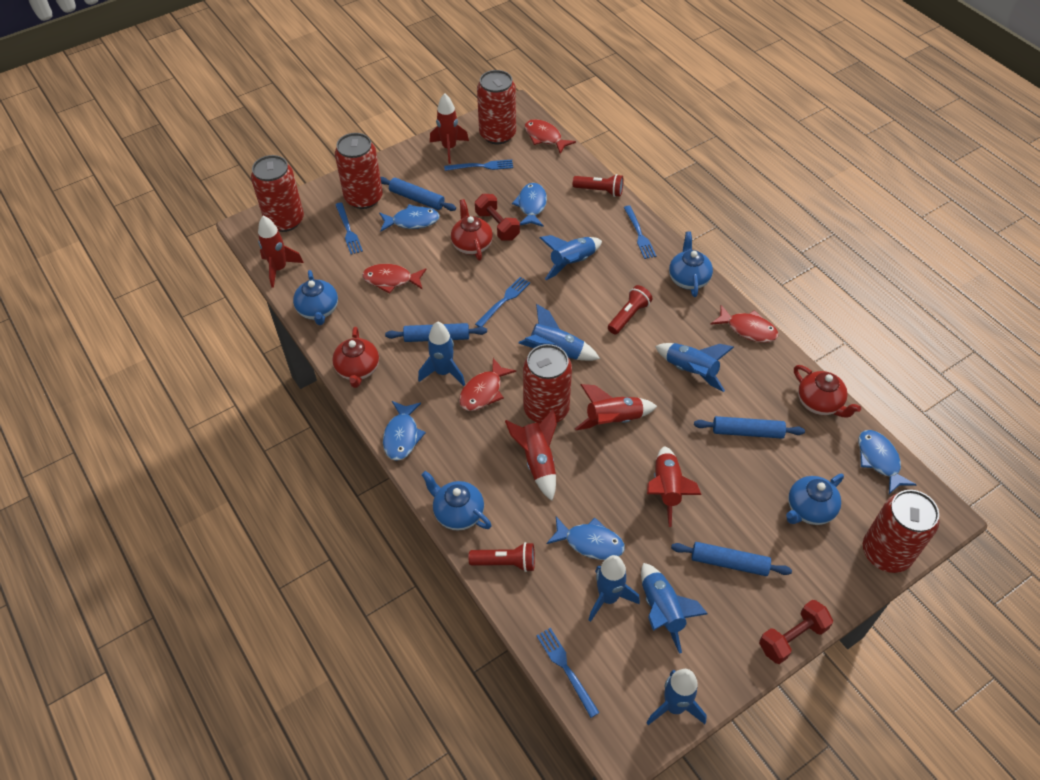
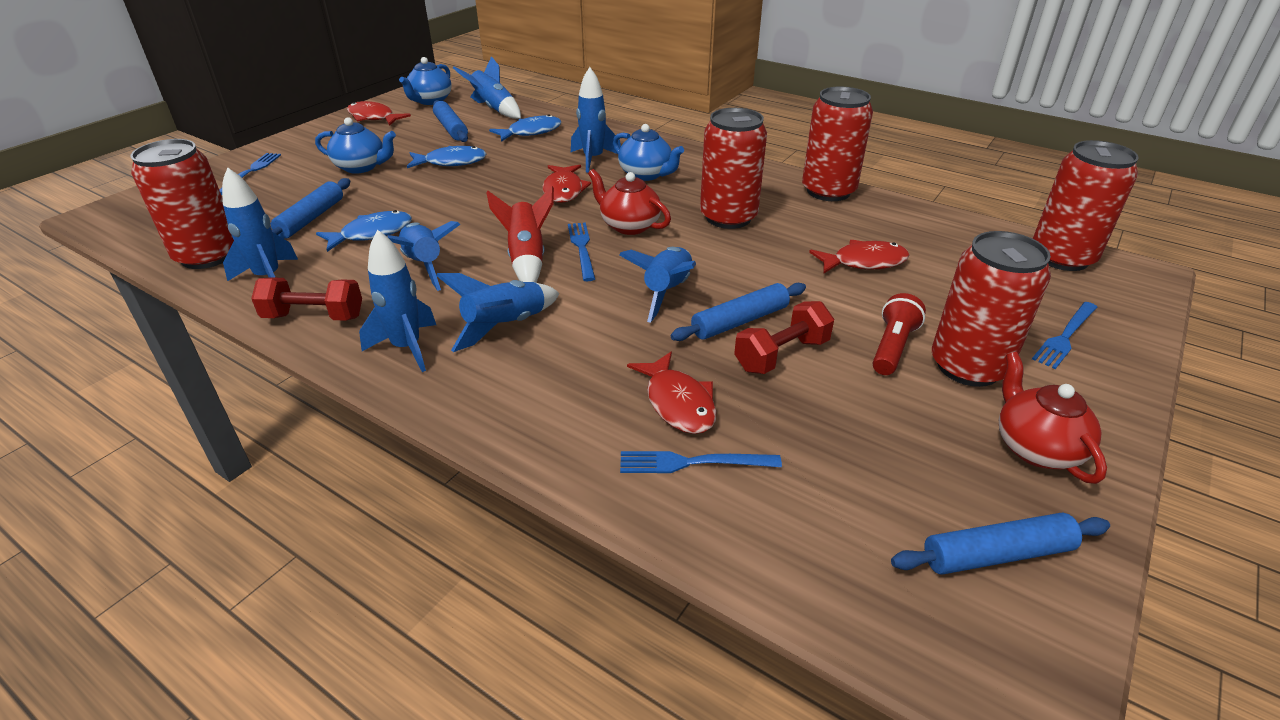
blue fish: [379,204,440,232] [383,401,426,461] [512,183,547,227] [546,517,625,560] [858,430,917,494] = 5 -> [316,210,412,252] [407,146,486,168] [489,115,561,142] = 3
blue fork: [335,202,363,255] [444,160,513,171] [475,277,530,327] [536,628,600,718] [624,205,656,259] = 5 -> [220,153,281,195] [568,222,595,281] [620,451,782,473] [1032,302,1097,369] = 4
blue teapot: [293,270,338,325] [421,471,492,531] [669,231,713,297] [786,474,844,525] = 4 -> [315,117,396,174] [399,57,452,105] [613,124,684,181] = 3
red flashlight: [469,542,535,572] [573,174,624,197] [608,285,653,334] = 3 -> [873,293,926,375] = 1
red rocket: [258,216,304,288] [430,93,469,164] [505,409,557,501] [575,384,657,430] [647,446,702,527] = 5 -> [486,186,554,283] = 1
red teapot: [332,327,379,388] [451,199,493,261] [794,365,861,418] = 3 -> [588,169,671,235] [999,352,1107,484] = 2

